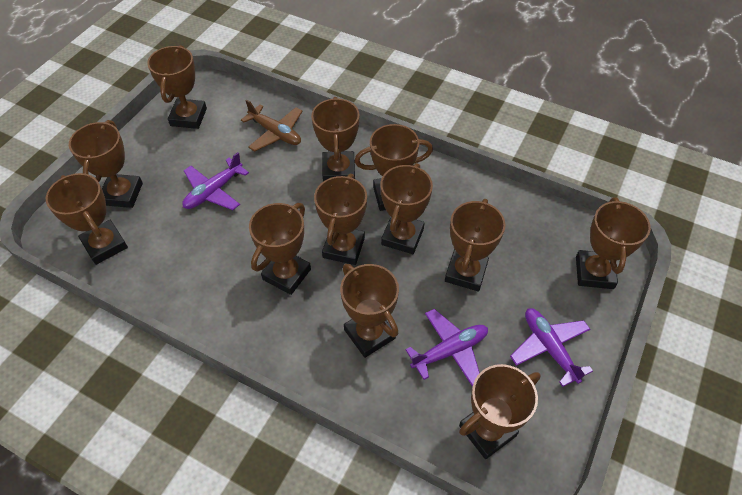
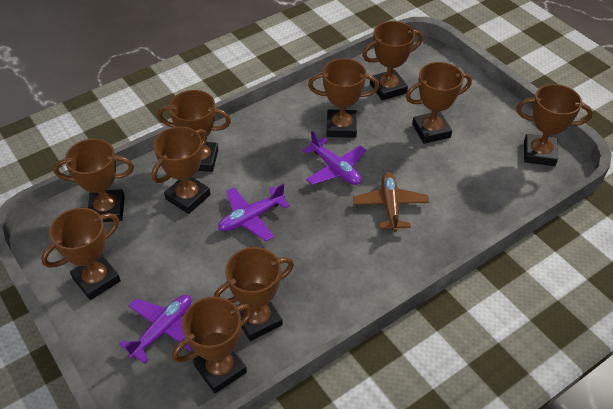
brown trophy: [46,173,128,265] [69,120,143,208] [147,45,207,129] [249,203,311,295] [311,97,360,181] [314,174,367,265] [340,264,399,358] [355,124,433,211] [380,163,433,254] [445,199,506,292] [459,364,541,459] [576,197,651,289] = 12 -> [41,208,121,300] [53,139,134,222] [152,126,210,214] [158,90,231,172] [172,296,253,393] [214,247,294,341] [308,58,379,138] [362,21,423,101] [405,62,472,144] [516,84,593,166] = 10

